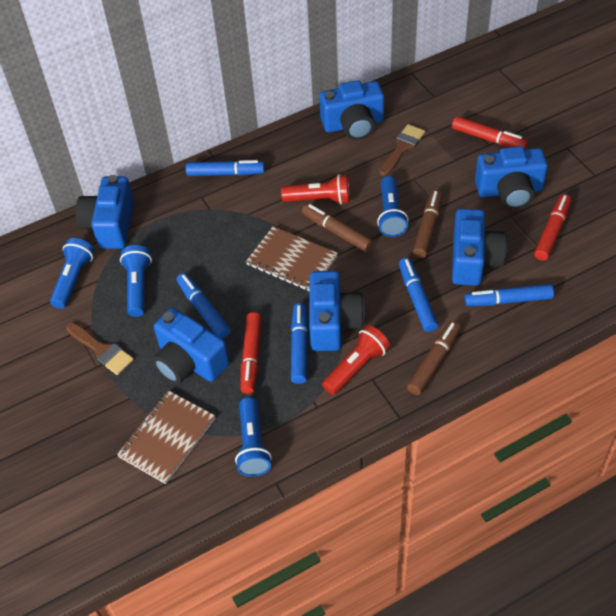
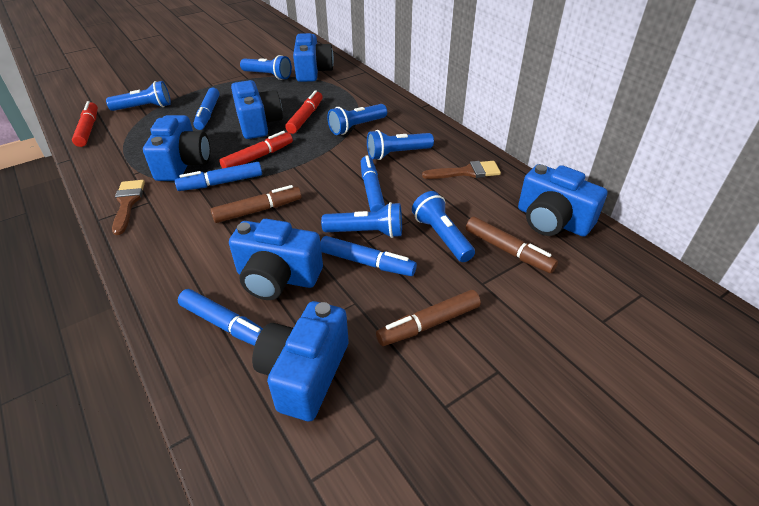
blue flashlight: [50,238,95,309] [120,245,152,317] [235,397,272,477] [377,176,409,237] = 4 -> [106,81,171,111] [240,55,292,80] [321,202,402,238] [327,104,387,135] [367,130,434,160] [412,191,475,262] = 6
brown notebook: [117,390,215,484] [246,226,338,291] = 2 -> none = 0
red flashlight: [281,174,350,205] [322,325,390,395] = 2 -> none = 0

